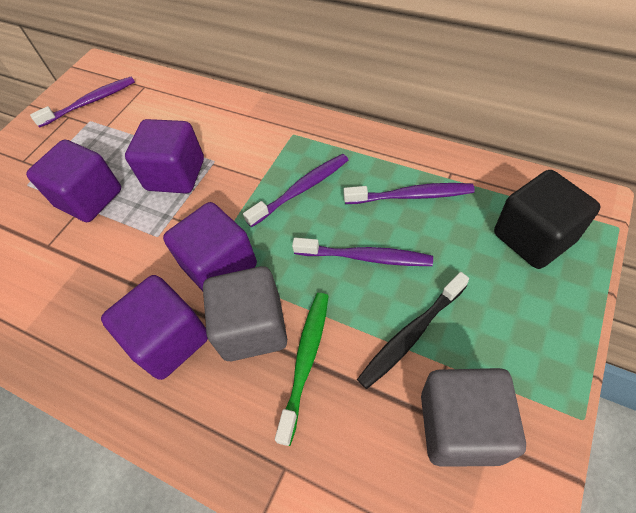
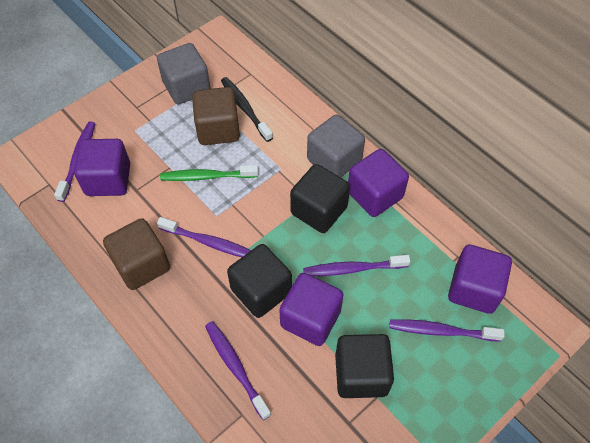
black cube: [494,170,600,269] = 1 -> [227,244,292,318] [290,164,350,233] [335,334,394,398] = 3
brown cube: none = 0 -> [103,218,170,290] [192,87,240,145] = 2
purple toothbrush: [30,77,135,128] [243,154,348,227] [292,238,433,266] [343,183,475,204] = 4 -> [54,121,96,202] [157,217,251,257] [205,321,271,420] [303,255,410,276] [389,319,505,342] = 5

